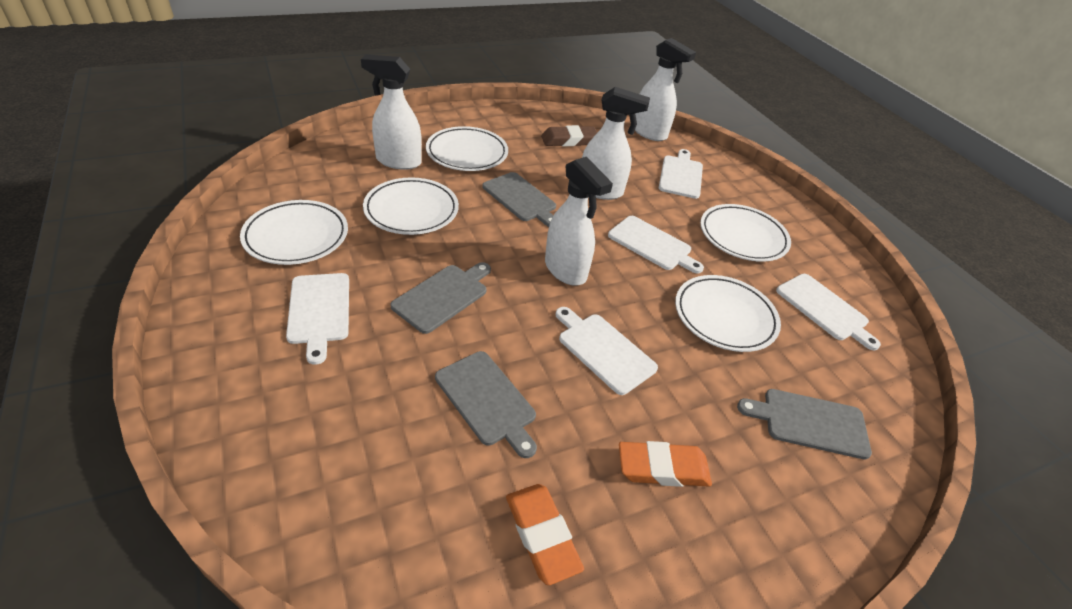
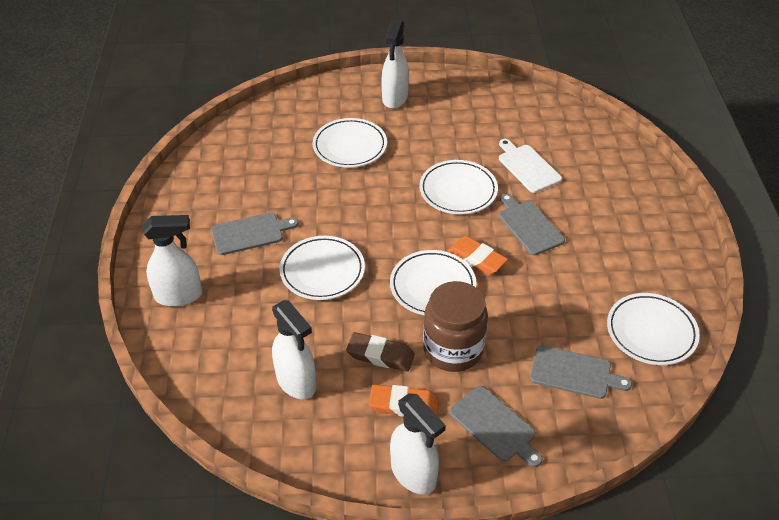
brown jar: none = 0 -> [423,281,488,372] = 1
white cutting board: [286,273,349,365] [555,307,658,395] [608,216,704,274] [659,149,703,199] [776,274,881,350] = 5 -> [499,139,562,193] = 1

